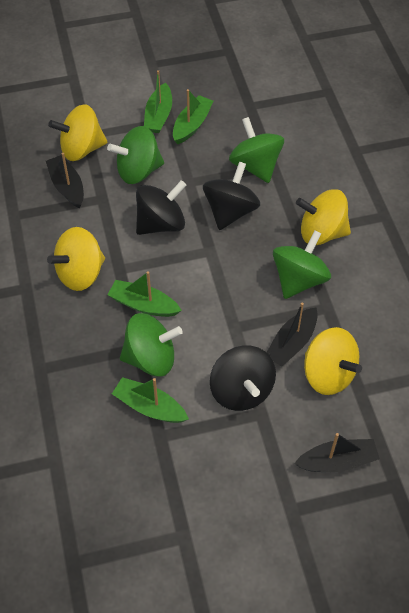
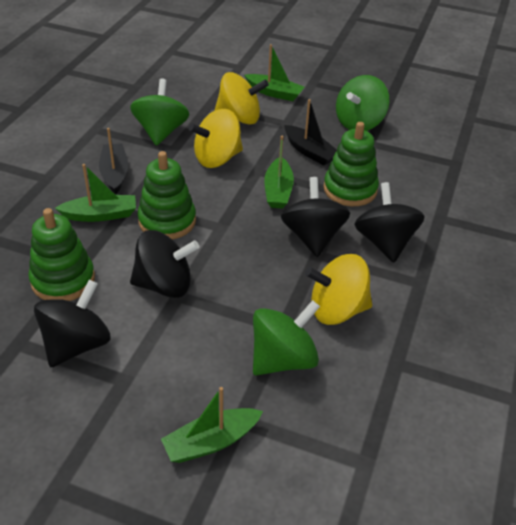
black boat: [46,153,84,208] [266,303,318,367] [294,433,380,472] = 3 -> [99,128,128,195] [284,99,337,165] = 2
black spinning top: [136,180,186,235] [203,162,260,230] [210,346,276,411] = 3 -> [34,280,110,368] [130,230,199,298] [281,177,350,257] [354,182,425,263] = 4
green spinning top: [107,126,164,184] [120,313,183,376] [229,117,284,183] [273,230,331,299] = 4 -> [130,78,189,146] [253,300,320,376] [336,75,389,131] = 3
green stacking toy: none = 0 -> [28,208,95,301] [138,151,196,239] [323,122,379,206] = 3
yellow spinning top: [47,227,105,291] [48,105,107,161] [296,189,351,245] [304,327,362,395] = 4 -> [189,109,243,168] [214,72,269,125] [305,254,372,325] = 3

